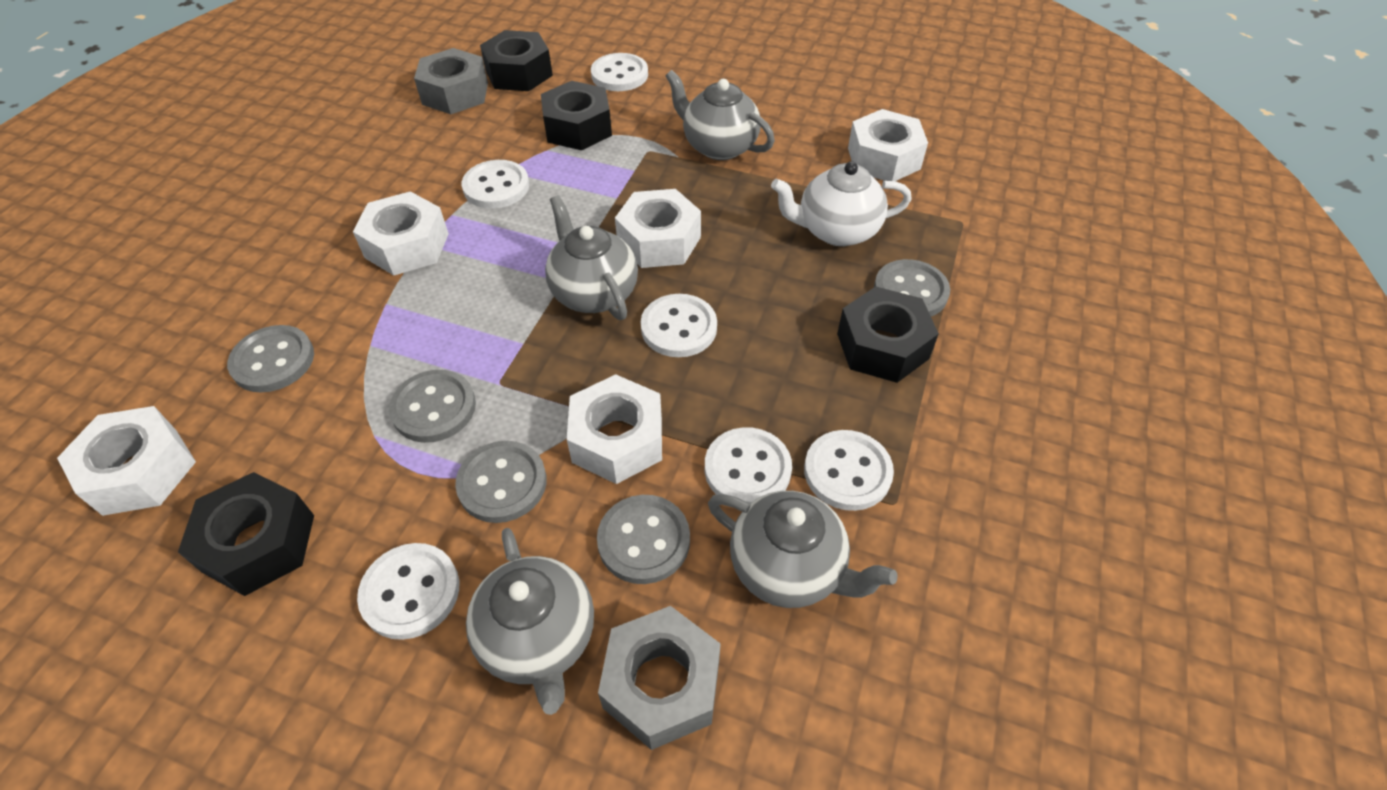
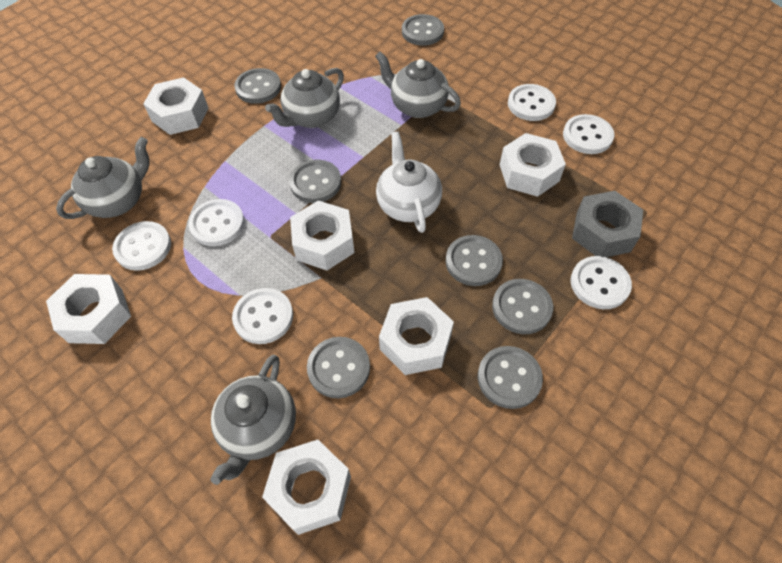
black nut: [178,472,314,596] [480,30,553,91] [541,81,612,150] [837,287,939,383] = 4 -> none = 0
grey button: [227,325,314,392] [389,370,476,443] [455,441,547,523] [597,495,690,584] [874,259,950,316] = 5 -> [234,68,281,104] [289,160,341,203] [307,337,370,398] [402,14,444,46] [446,235,503,286] [478,346,543,409] [492,279,553,334] = 7
grey nut: [414,48,488,114] [598,606,721,750] = 2 -> [572,191,643,257] = 1
white nut: [57,406,196,516] [353,191,449,276] [567,374,662,484] [615,189,701,268] [848,109,928,181] = 5 -> [46,274,131,344] [143,77,208,135] [262,440,351,535] [290,200,354,270] [379,297,454,375] [500,133,566,197] = 6

